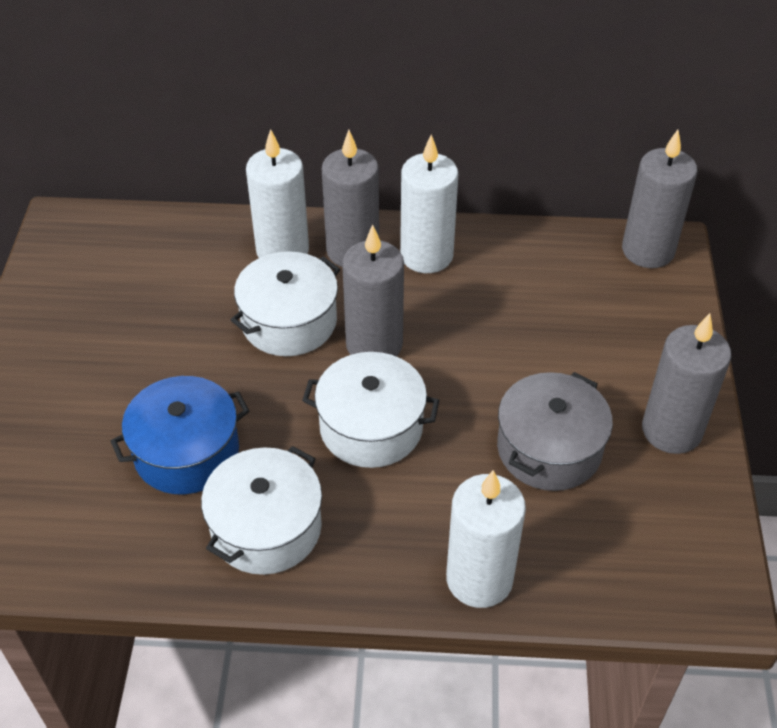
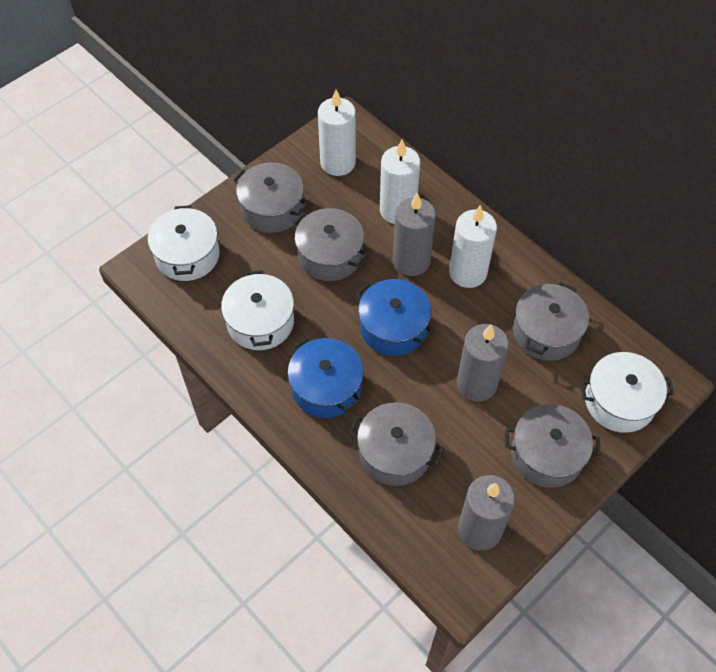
blue pot: [111,376,249,494] = 1 -> [288,338,363,418] [356,279,434,356] = 2
grey candle: [322,130,379,267] [342,224,404,356] [622,130,697,268] [642,313,731,454] = 4 -> [393,192,436,276] [457,324,509,402] [458,475,515,550] = 3
grey pot: [497,372,613,491] = 1 -> [233,162,308,233] [292,208,367,281] [349,402,444,486] [505,404,601,488] [513,282,589,361] = 5

